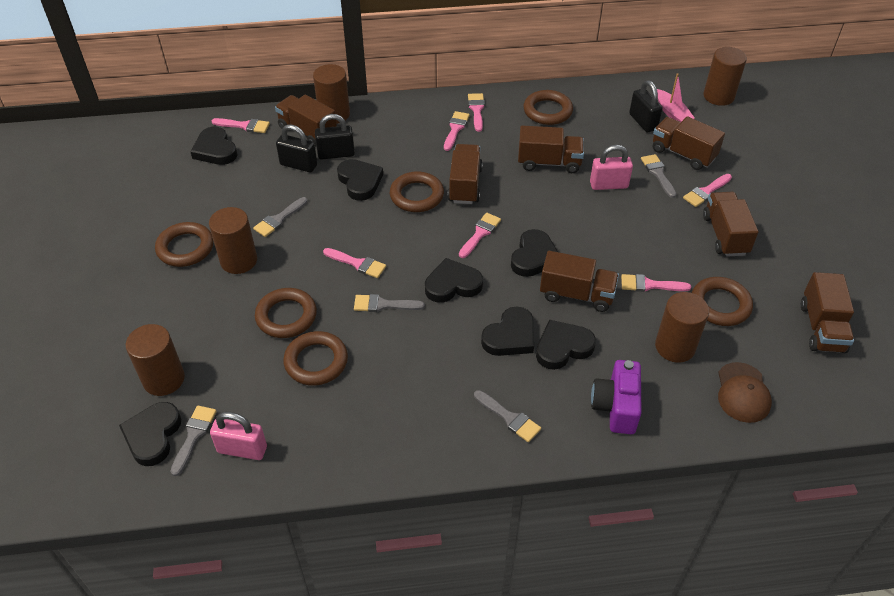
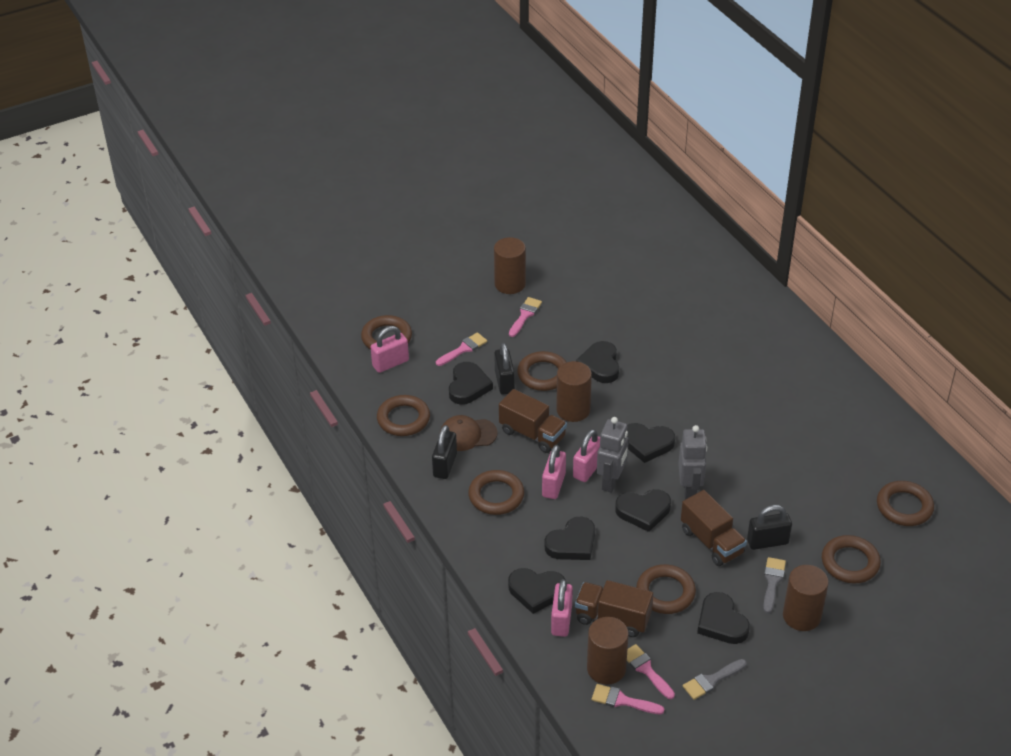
brown cylinder: [126,324,185,396] [209,207,257,274] [313,64,350,124] [655,292,709,363] [704,47,747,106] = 5 -> [494,237,526,294] [556,361,592,422] [587,617,629,685] [783,565,829,631] = 4
brown ring: [155,222,213,267] [255,288,317,338] [283,331,348,386] [390,172,444,212] [523,90,573,125] [692,277,753,326] = 6 -> [361,315,412,350] [377,395,430,436] [468,470,524,515] [517,351,567,391] [636,564,696,614] [822,535,881,583] [877,481,934,526] = 7
brown truck: [275,95,337,147] [448,144,483,204] [518,125,584,173] [540,251,619,312] [653,116,725,170] [703,192,759,257] [801,272,854,353] = 7 -> [499,389,567,453] [575,580,653,637] [681,490,747,566] = 3
grey brush: [170,406,217,476] [253,197,307,237] [354,294,425,312] [474,390,541,442] [641,154,677,198] = 5 -> [683,659,747,700] [763,557,786,613] = 2
grey robot: none = 0 -> [597,417,629,493] [678,425,707,500] = 2
pink boat: [657,73,695,122] = 1 -> none = 0
pink brush: [212,118,270,133] [323,248,386,278] [444,111,470,151] [459,213,501,258] [468,93,485,132] [621,274,691,292] [683,174,732,207] = 7 -> [436,332,487,366] [509,297,542,337] [592,684,664,714] [627,644,675,699] = 4
pink padlock: [210,412,267,460] [590,145,633,190] = 2 -> [371,326,409,373] [542,445,566,499] [551,579,573,637] [573,429,600,482] = 4
purple camera: [591,360,642,434] = 1 -> none = 0

